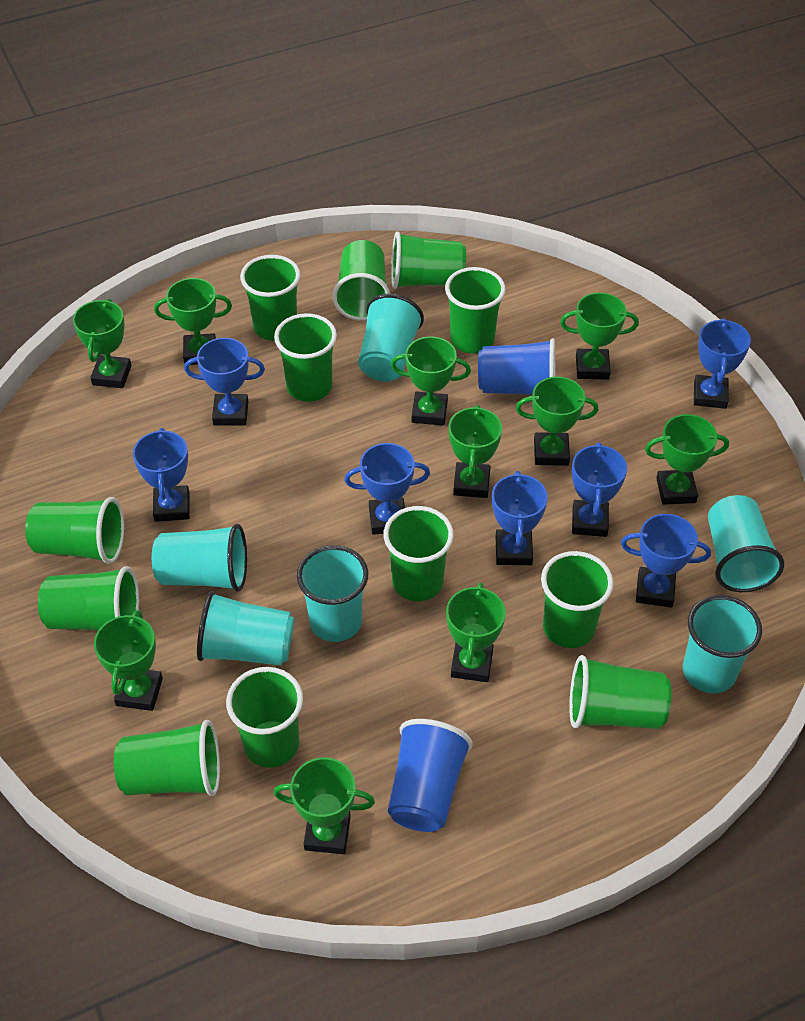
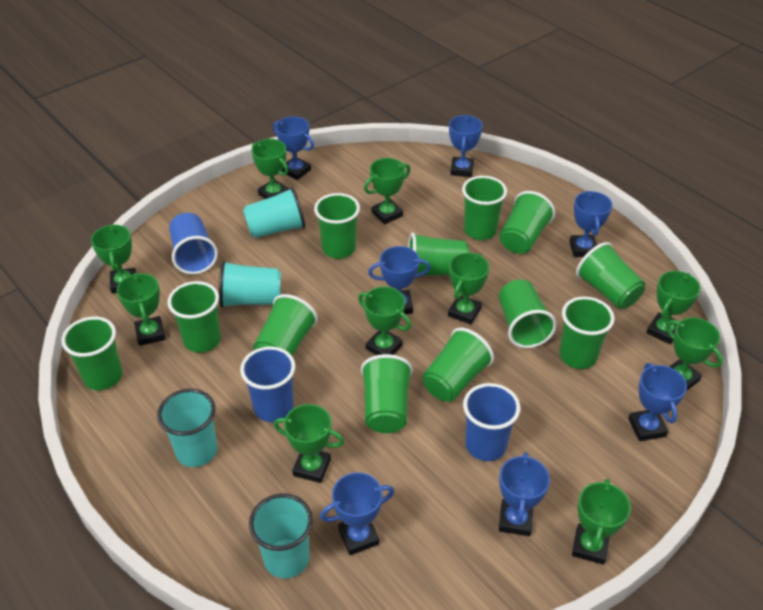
blue cup: [388,719,472,832] [478,338,555,395] = 2 -> [169,213,218,275] [240,346,296,422] [463,383,520,461] = 3
turquoise cup: [152,524,247,592] [197,591,294,666] [297,545,368,642] [358,294,424,381] [683,595,762,694] [708,495,784,592] = 6 -> [157,389,217,467] [219,261,281,308] [243,187,305,238] [249,493,313,579] = 4

